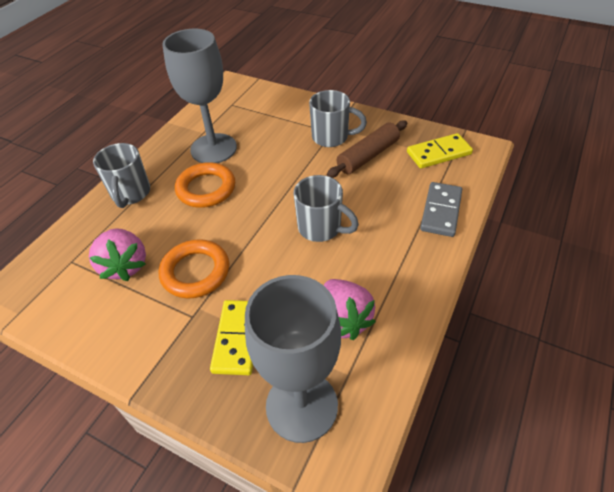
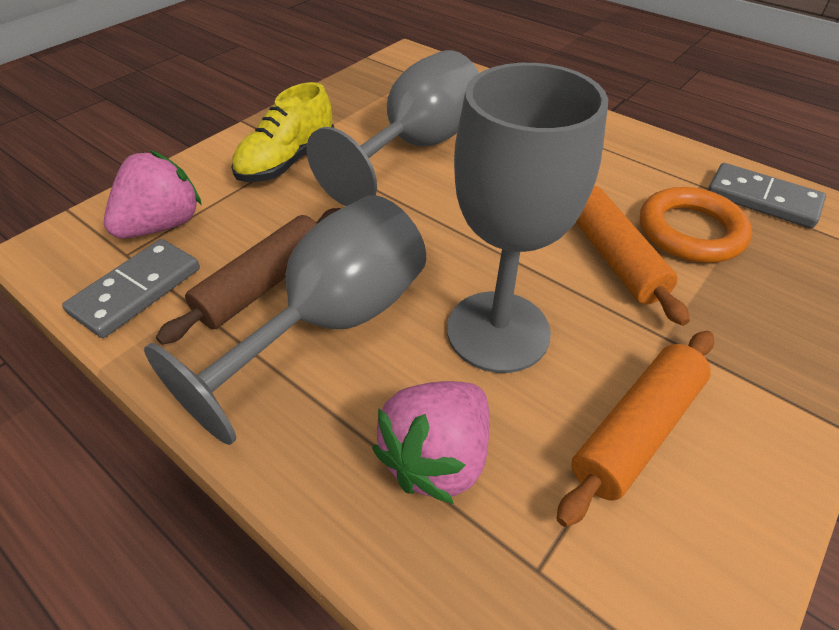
grey domino: [420,182,462,237] = 1 -> [62,239,200,338] [708,163,826,228] = 2
grey goblet: [162,29,237,163] [245,275,341,443] = 2 -> [144,195,426,445] [307,50,479,206] [447,63,608,373] = 3
grey mug: [93,143,150,208] [294,175,359,242] [309,90,367,147] = 3 -> none = 0
orange ring: [159,239,229,298] [175,162,235,208] = 2 -> [640,187,752,263] = 1
orange rolling pin: none = 0 -> [556,331,714,527] [576,186,690,326] = 2
yellow domino: [210,300,253,375] [407,133,473,169] = 2 -> none = 0
yellow shoe: none = 0 -> [232,82,334,182] = 1

